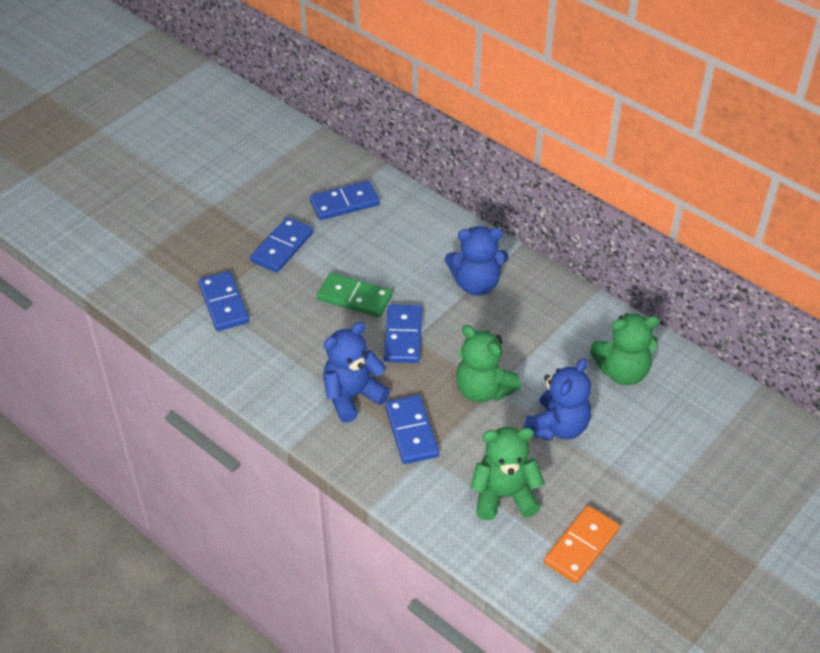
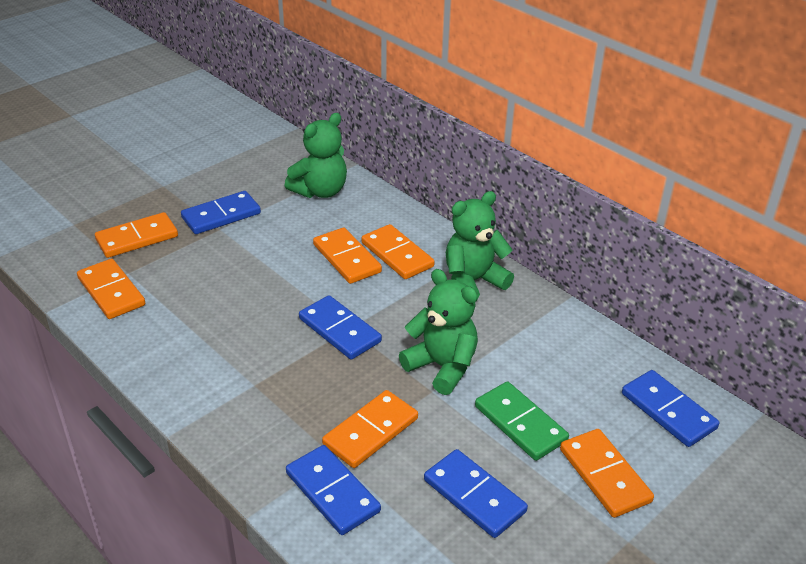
blue teddy bear: [323,322,390,423] [445,226,509,296] [524,358,591,441] = 3 -> none = 0
orange domino: [544,506,620,583] = 1 -> [77,259,145,319] [95,212,178,258] [313,227,382,284] [322,390,418,468] [361,224,435,279] [560,429,654,518] = 6

